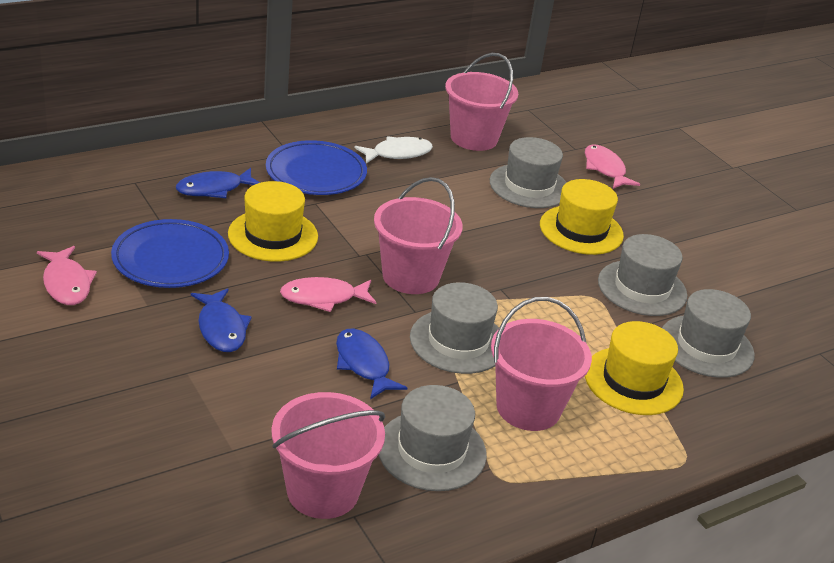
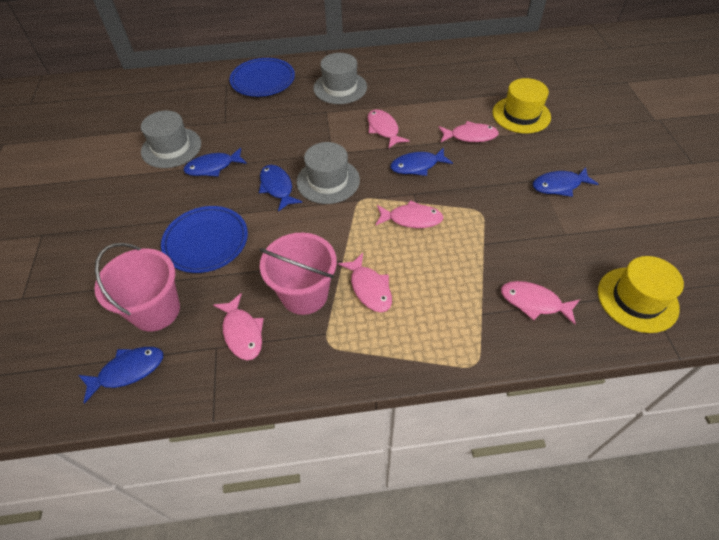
blue fish: [176,168,260,198] [191,288,252,352] [336,328,407,399] = 3 -> [78,347,163,404] [183,148,247,177] [259,165,302,212] [390,148,453,176] [533,167,598,197] = 5
grey hat: [378,385,487,491] [410,282,499,374] [490,137,567,208] [598,234,687,316] [662,289,755,378] = 5 -> [141,111,201,168] [296,142,360,204] [313,53,367,104] = 3
pink bucket: [271,392,385,519] [374,177,463,294] [445,53,518,151] [491,297,592,431] = 4 -> [94,243,180,332] [260,233,337,315] = 2
pink fish: [37,246,97,305] [280,277,376,312] [585,144,640,189] = 3 -> [213,293,264,360] [338,253,392,312] [367,109,409,149] [375,200,444,228] [438,121,499,142] [501,281,580,325] = 6
white fish: [354,136,433,164] = 1 -> none = 0
yellow hat: [228,181,318,262] [540,179,624,255] [585,321,684,415] = 3 -> [492,78,551,134] [598,256,684,333] = 2

